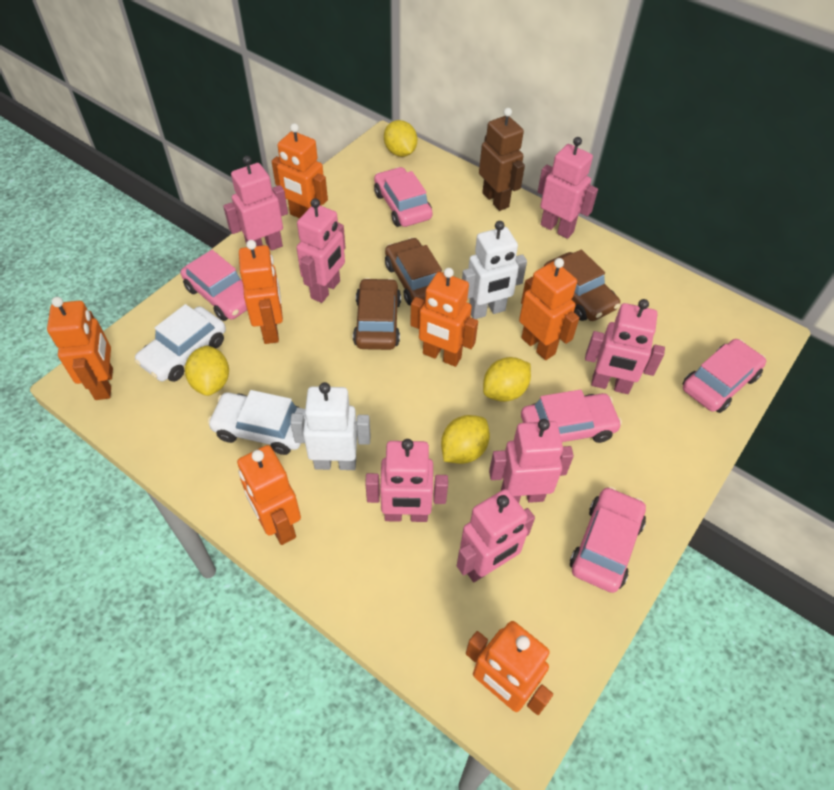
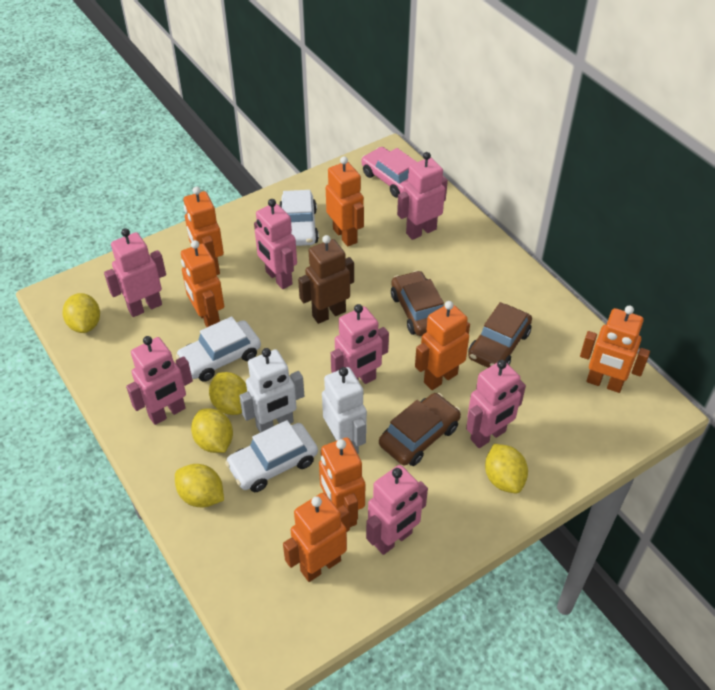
pink car: [181,250,247,321] [374,167,433,227] [521,389,622,443] [570,487,646,593] [683,339,766,413] = 5 -> [362,147,417,198] = 1
white car: [134,304,226,382] [208,390,305,455] = 2 -> [176,316,261,382] [225,420,318,492] [279,190,319,246] = 3
yellow lemon: [185,345,229,396] [384,120,417,157] [441,415,490,464] [483,357,531,402] = 4 -> [62,293,100,333] [175,464,224,507] [191,408,233,453] [209,372,247,415] [485,444,528,493] = 5

